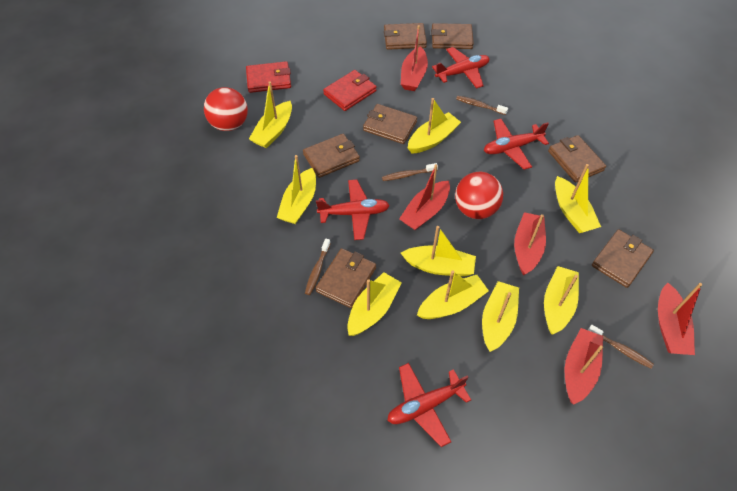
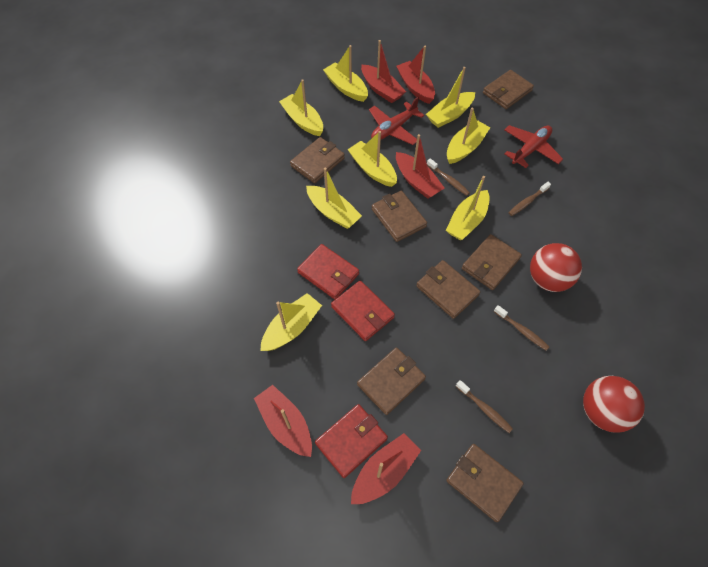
red plane: [316,180,390,240] [387,363,471,447] [432,47,490,89] [484,119,549,170] = 4 -> [369,97,424,145] [504,125,563,168] = 2
red wallet: [246,61,291,93] [323,70,377,111] = 2 -> [297,244,359,299] [315,404,388,478] [331,281,395,341] = 3
yellow boat: [249,81,292,148] [277,155,316,224] [347,272,402,336] [401,226,476,276] [408,98,461,154] [417,270,489,319] [482,281,519,352] [544,266,579,334] [555,164,601,233] = 9 -> [260,293,322,351] [279,80,323,136] [306,168,362,229] [323,45,368,102] [347,131,397,187] [426,67,475,128] [446,176,490,240] [447,108,490,164] = 8

